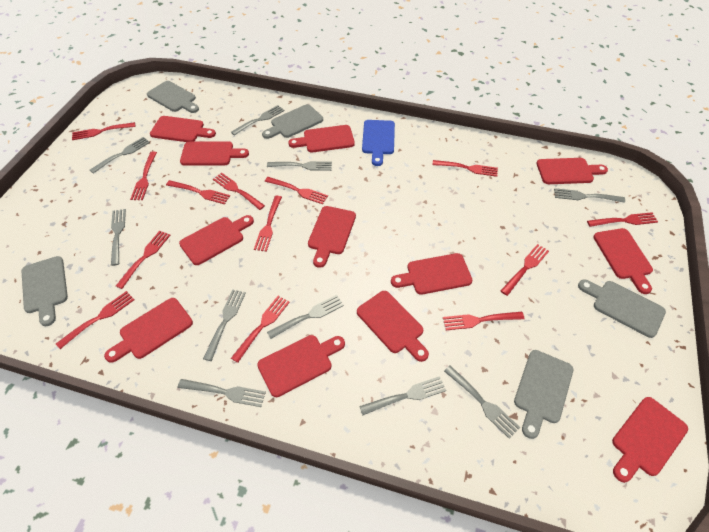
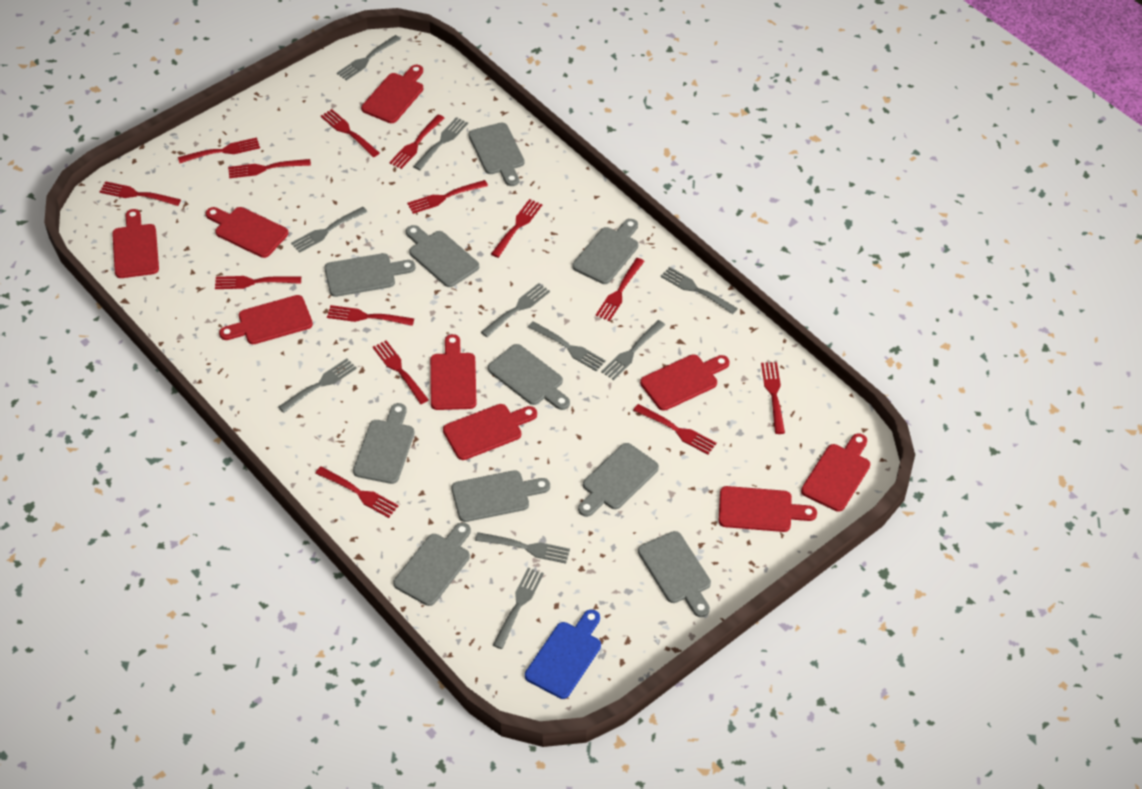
grey cutting board: [21,256,68,326] [147,81,199,113] [262,104,323,139] [514,350,573,439] [578,279,666,338] = 5 -> [324,253,415,297] [353,403,414,484] [393,522,471,606] [406,225,479,287] [452,470,550,522] [468,123,525,186] [488,344,570,410] [572,219,638,284] [578,443,659,517] [638,531,711,617] = 10
red cutting board: [104,298,193,363] [150,116,216,142] [179,215,254,265] [180,141,249,166] [257,335,345,397] [288,125,355,153] [308,206,356,268] [357,291,429,362] [391,253,472,295] [536,158,608,184] [593,228,653,294] [612,397,688,483] = 12 -> [112,209,159,278] [206,207,288,258] [219,295,313,344] [361,65,423,123] [430,334,477,410] [443,404,537,460] [640,354,730,411] [718,486,817,532] [801,433,870,512] = 9
red fork: [56,291,135,349] [72,122,135,140] [116,231,170,289] [130,151,157,200] [166,180,230,205] [213,173,265,210] [231,296,290,363] [254,196,282,252] [265,177,328,204] [432,160,498,177] [443,312,524,330] [501,244,549,296] [587,212,658,227] = 13 -> [100,181,181,206] [178,137,260,163] [215,276,301,289] [228,159,311,178] [315,466,398,518] [321,109,379,157] [327,305,414,326] [373,340,429,404] [389,115,444,169] [407,180,488,214] [491,199,542,258] [596,258,645,321] [633,404,717,455] [761,362,785,434] = 14

